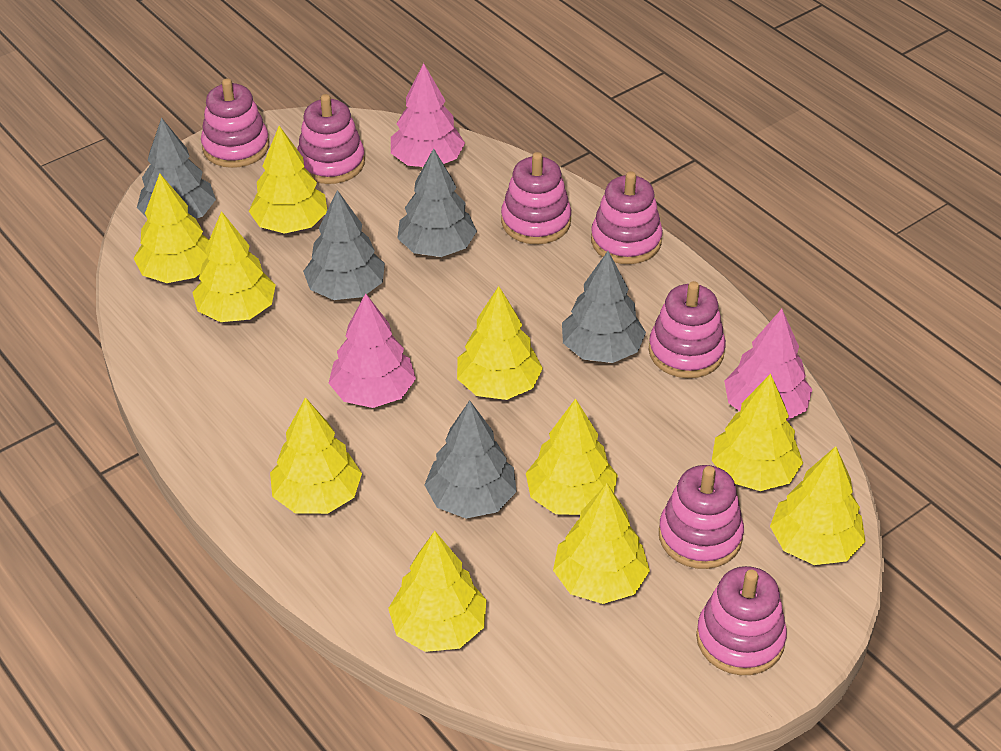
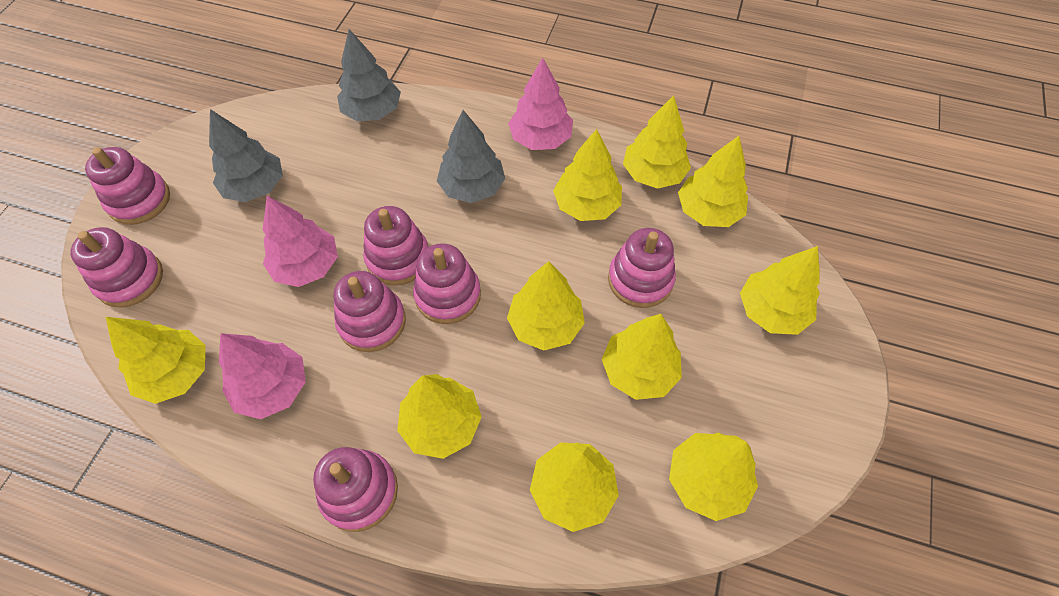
grey tree: [137,117,216,219] [303,190,385,300] [397,148,477,257] [424,400,517,519] [562,251,646,363] = 5 -> [209,109,283,202] [337,29,401,121] [437,110,505,203] = 3

